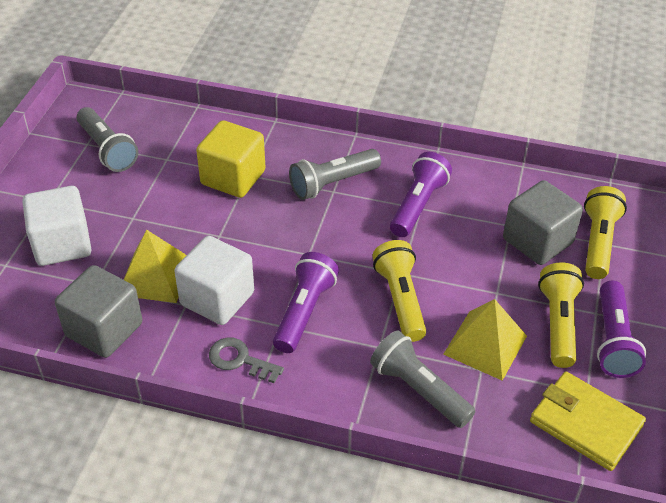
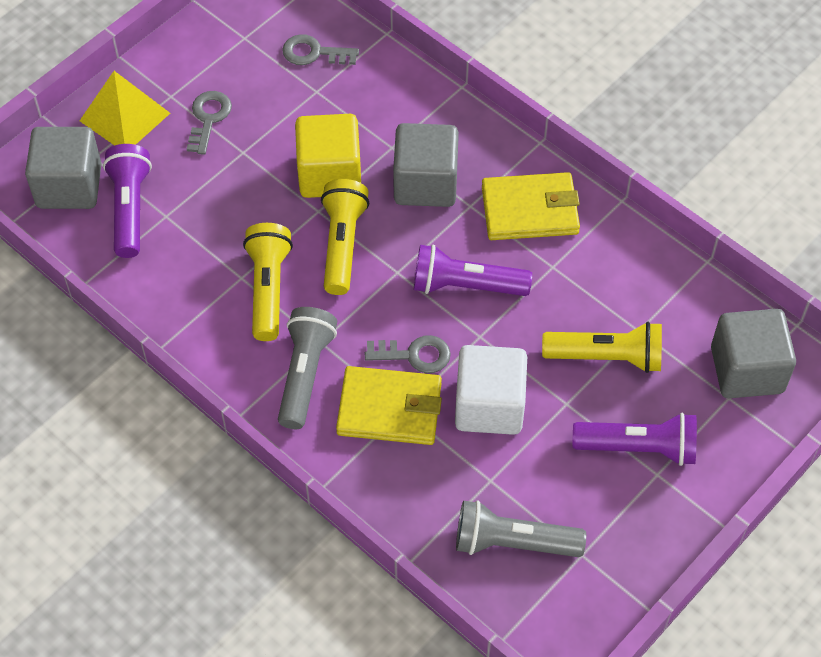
grey cube: [55,265,142,358] [503,180,583,265] = 2 -> [25,127,102,209] [393,123,459,207] [711,309,796,398] = 3
grey flashlight: [76,107,139,172] [289,149,381,200] [370,330,476,428] = 3 -> [278,307,337,429] [456,500,586,557] = 2
grey key: [209,337,284,383] = 1 -> [187,91,232,155] [282,34,359,65] [365,335,451,373] = 3
white cube: [22,186,92,266] [174,236,254,325] = 2 -> [455,345,527,435] = 1
yellow pyramid: [124,230,186,303] [443,299,527,381] = 2 -> [80,71,170,146] = 1
yellow wallet: [530,371,646,471] = 1 -> [336,366,442,445] [482,172,580,240] = 2

